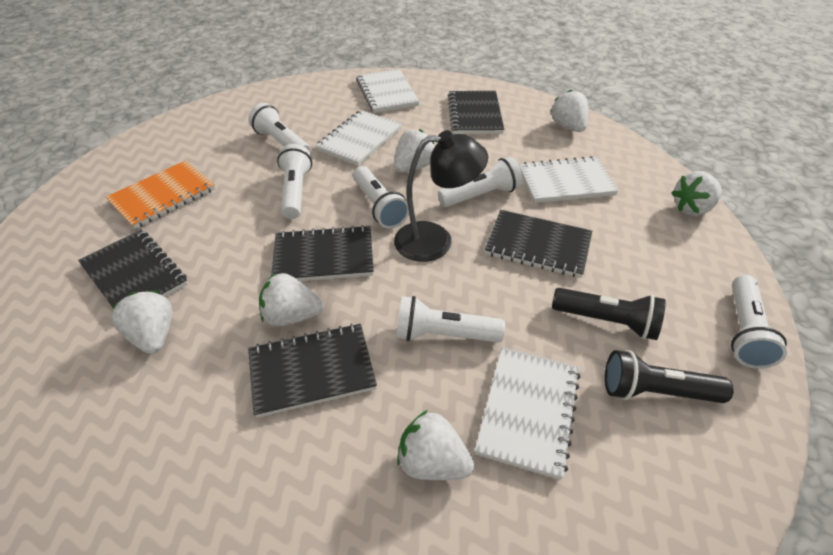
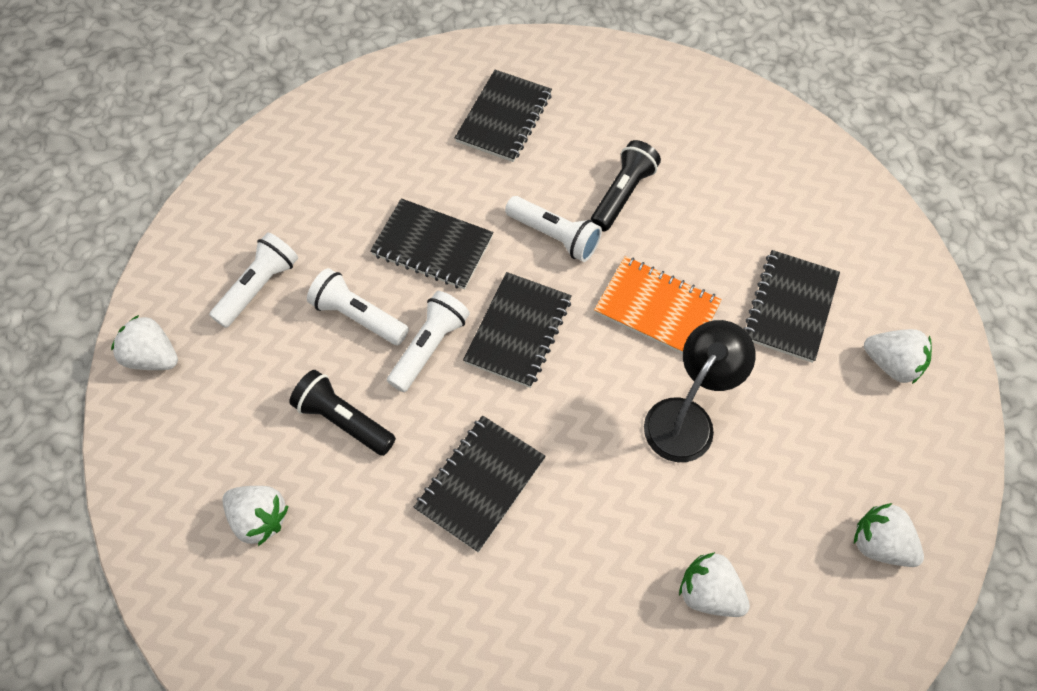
white flashlight: [248,103,310,152] [277,144,312,219] [353,166,409,228] [396,296,505,343] [438,157,523,207] [731,275,787,369] = 6 -> [209,232,298,328] [307,268,409,345] [387,291,470,392] [505,196,602,262] = 4
white notebook: [315,110,402,166] [356,69,420,113] [475,347,580,480] [519,156,619,203] = 4 -> none = 0
white strawberry: [111,291,172,354] [259,273,323,327] [394,129,435,172] [397,410,474,480] [550,90,588,132] [672,171,722,216] = 6 -> [111,315,178,370] [222,486,288,546] [679,552,750,617] [854,503,924,567] [864,329,932,384] = 5

